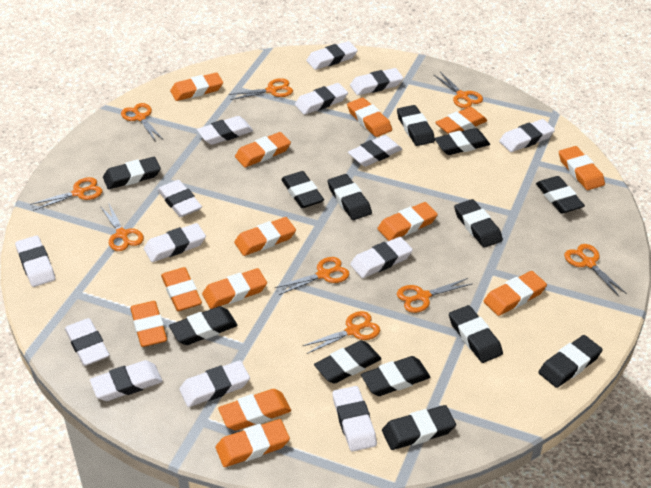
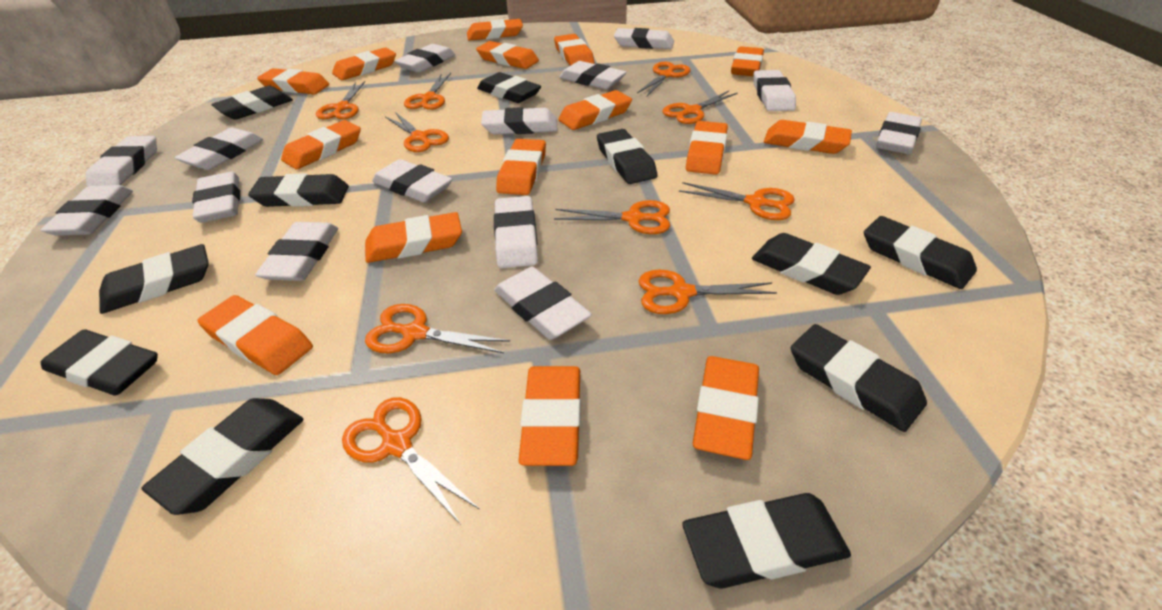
black eraser: [103,157,161,189] [169,306,238,345] [281,171,324,208] [314,340,382,384] [327,174,372,220] [361,356,431,396] [382,405,456,450] [397,105,435,146] [434,128,490,155] [449,305,503,363] [454,199,503,248] [536,176,585,214] [538,335,603,388] = 13 -> [40,330,158,395] [99,244,209,314] [141,398,303,515] [211,86,293,120] [248,173,349,207] [477,72,541,103] [597,129,658,184] [682,493,851,589] [752,233,871,295] [791,324,927,432] [864,216,977,289] = 11
orange eraser: [130,301,167,347] [161,267,202,311] [170,73,223,101] [202,268,267,309] [216,419,290,467] [218,389,291,431] [234,217,296,256] [235,132,291,167] [347,97,392,137] [378,202,438,241] [435,107,487,134] [484,271,547,316] [559,146,605,190] = 13 -> [197,295,313,375] [257,68,329,95] [281,120,361,169] [332,47,396,80] [365,212,462,263] [467,19,523,41] [476,41,539,69] [496,139,546,195] [518,366,581,466] [554,34,594,66] [558,90,632,130] [686,121,728,175] [693,356,759,460] [731,46,764,76] [764,120,852,154] = 15
orange scissors: [30,177,102,211] [100,202,144,251] [121,103,164,142] [229,78,293,100] [275,257,350,295] [303,311,380,354] [397,278,472,313] [434,72,483,108] [564,244,627,296] = 9 -> [316,81,365,119] [342,397,480,525] [365,304,510,353] [385,112,449,152] [404,73,451,110] [554,200,670,234] [637,62,691,96] [638,270,777,314] [663,91,738,124] [679,182,795,220] = 10

